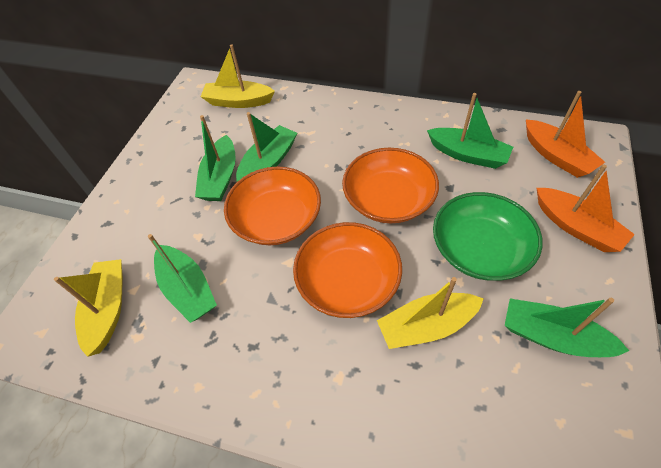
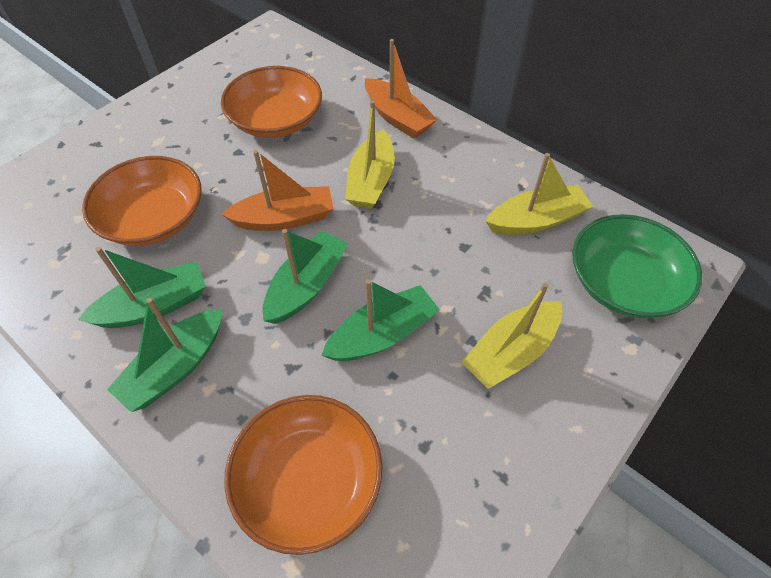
green boat: [148,234,217,323] [195,115,236,201] [236,112,297,182] [427,93,513,169] [505,298,629,357] = 5 -> [78,247,206,328] [107,298,222,412] [263,229,349,324] [321,279,440,361] = 4

